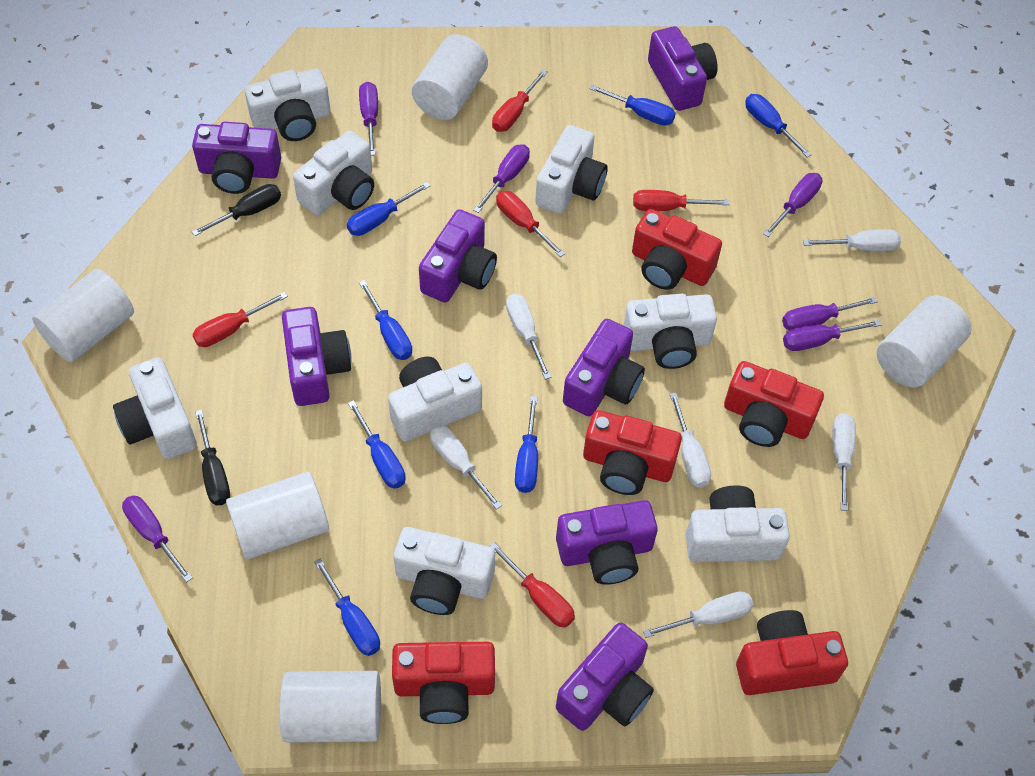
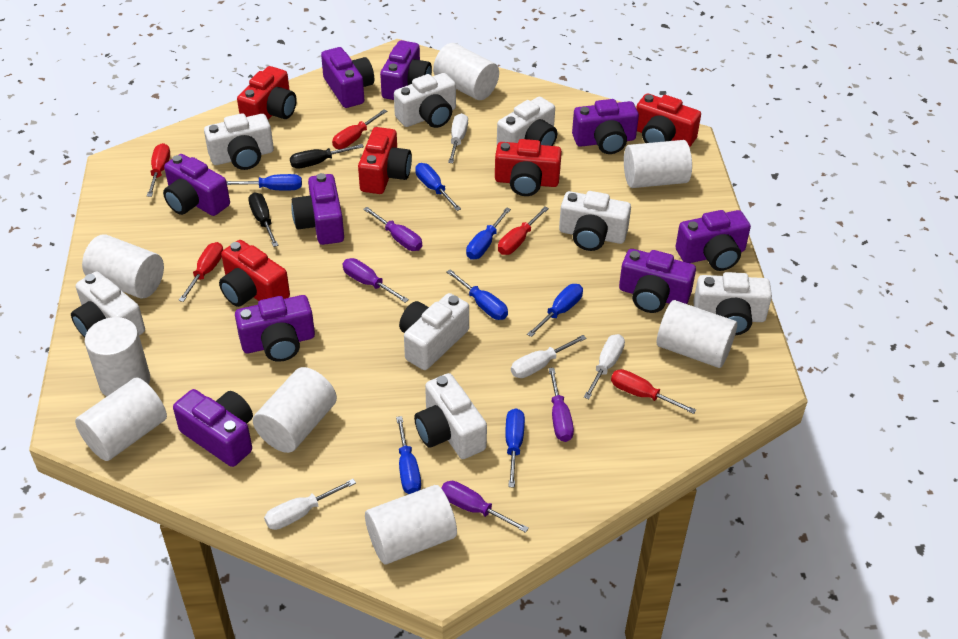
purple camera: [192,122,281,194] [282,307,352,406] [419,209,497,303] [556,500,658,585] [556,623,654,731] [563,319,645,416] [648,26,718,111] = 7 -> [163,154,230,216] [173,389,253,467] [235,295,315,362] [291,173,344,245] [321,47,374,108] [380,40,432,100] [572,99,639,154] [619,249,696,313] [675,210,751,271] = 9
purple screwdriver: [122,495,193,582] [359,82,378,156] [474,144,530,213] [763,173,822,237] [782,297,878,330] [783,320,881,351] = 6 -> [342,258,409,303] [363,207,422,251] [441,481,529,533] [548,368,574,442] = 4
white cylinder: [32,269,134,362] [226,472,329,559] [279,671,381,743] [412,34,488,120] [877,295,971,387] = 5 -> [75,378,167,461] [82,234,164,299] [85,317,150,397] [253,367,337,453] [365,485,457,564] [433,43,499,100] [624,140,692,188] [657,300,737,368] = 8
white screwdriver: [430,425,502,509] [506,294,551,379] [643,591,753,638] [670,392,711,488] [803,229,901,251] [832,413,856,511] = 6 -> [264,479,356,530] [448,113,468,163] [511,335,587,378] [584,334,625,399] = 4

